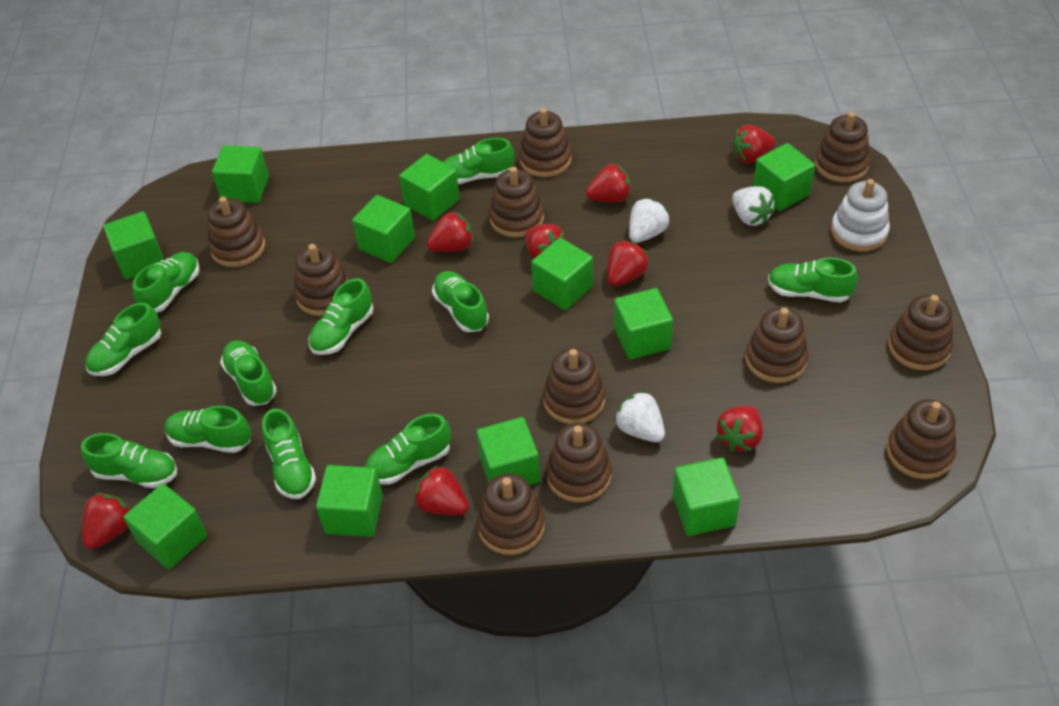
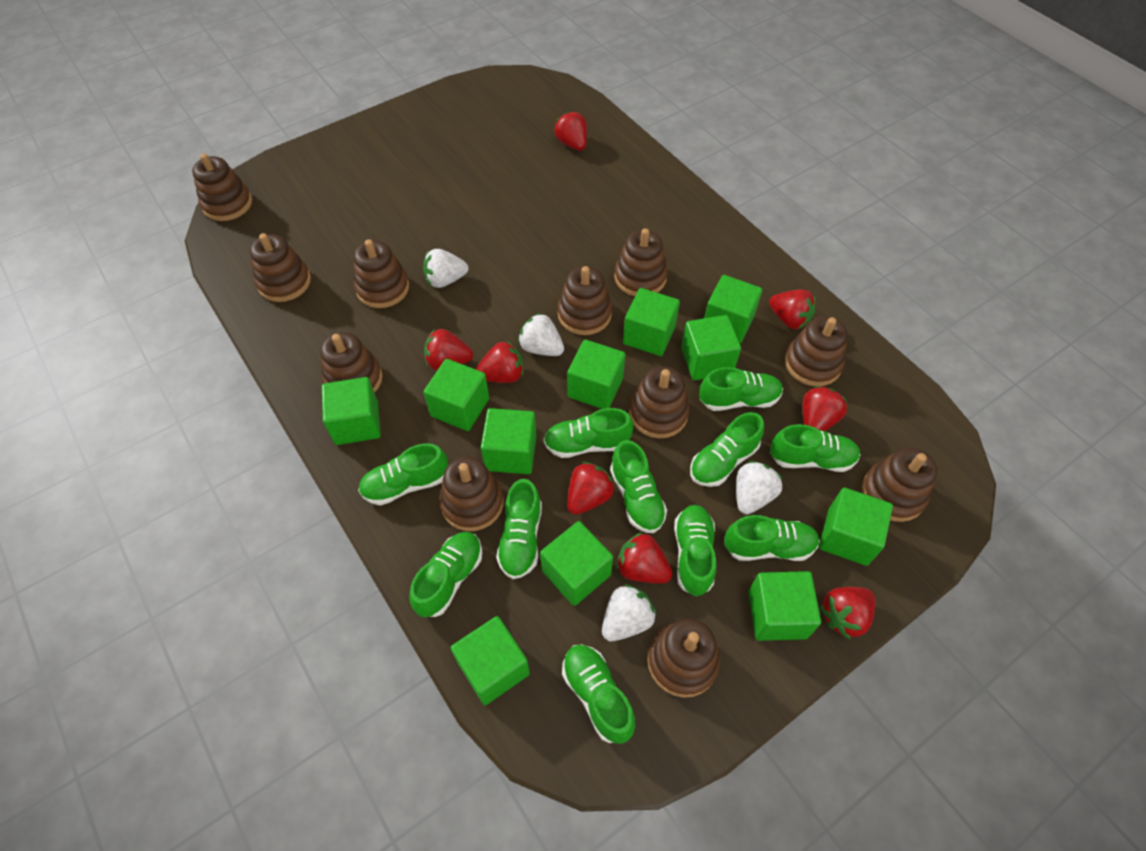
white stacking toy: [831,179,890,252] = 1 -> none = 0
white strawberry: [614,391,665,442] [629,198,670,243] [732,186,775,226] = 3 -> [423,249,468,288] [518,313,564,356] [602,584,656,641] [736,461,783,514] = 4

